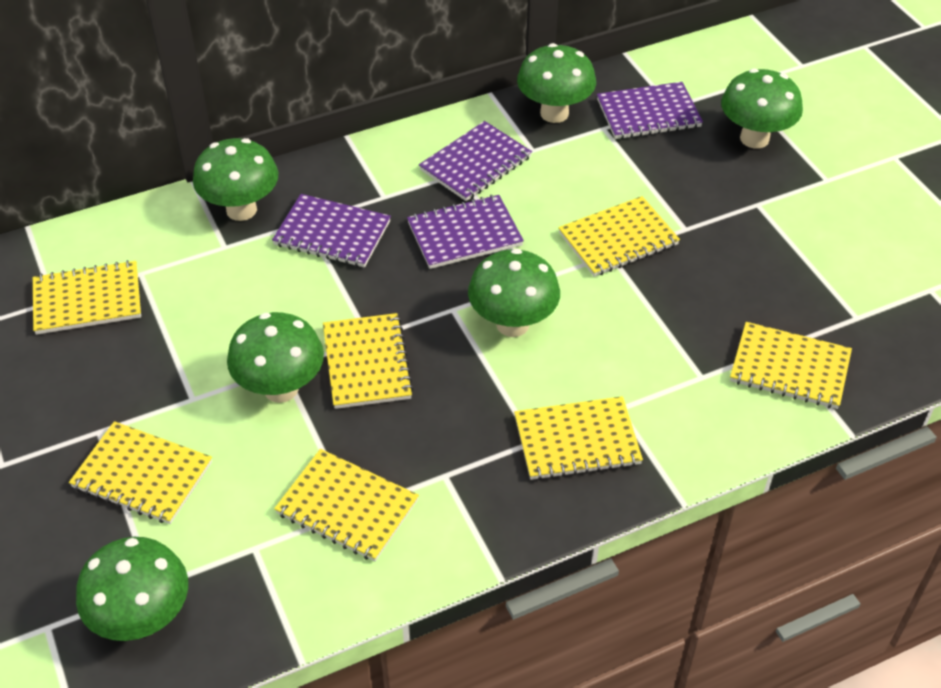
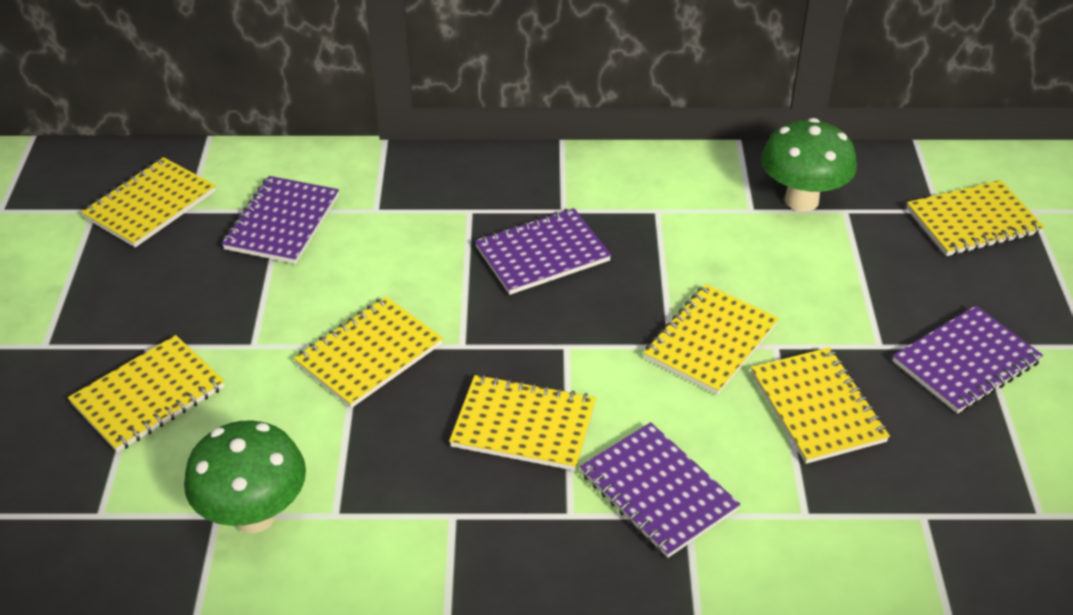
green mushroom: [76,537,188,641] [193,138,278,221] [227,312,324,403] [468,248,560,337] [517,43,596,123] [721,68,803,148] = 6 -> [184,420,306,533] [761,118,857,212] = 2

